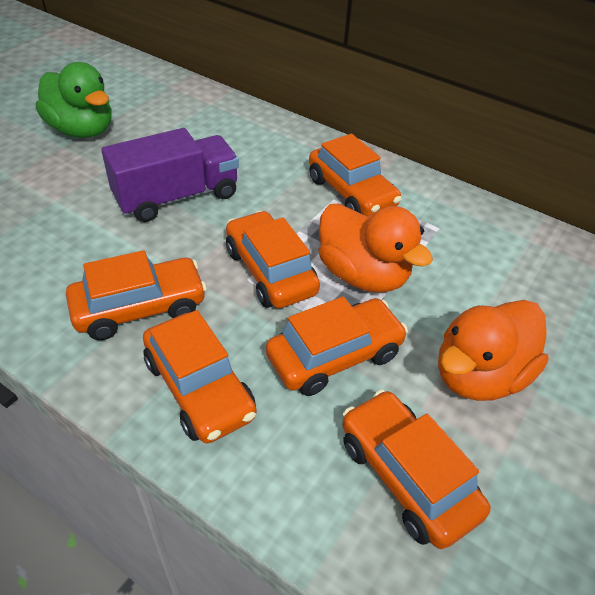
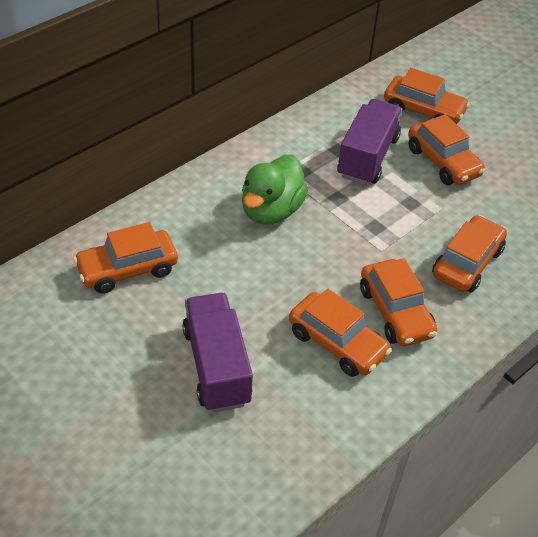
orange duck: [318,203,433,293] [438,300,549,401] = 2 -> none = 0
purple truck: [101,128,239,222] = 1 -> [182,293,253,412] [337,99,403,185] = 2

